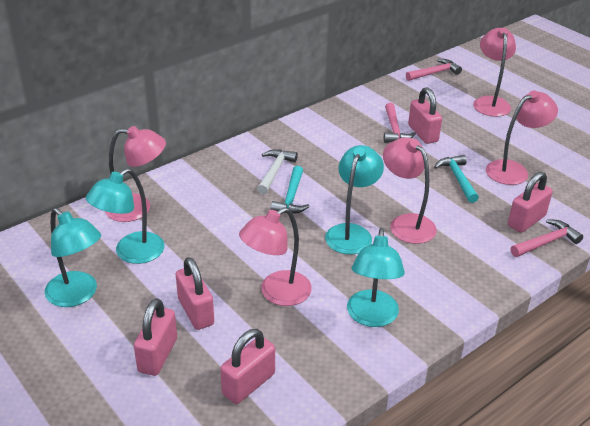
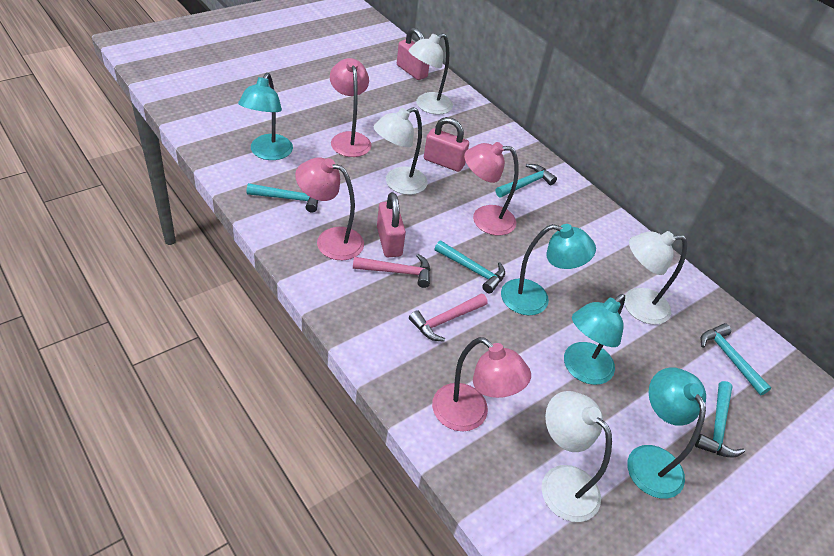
pink hammer: [384,103,416,143] [406,59,462,81] [511,219,583,257] = 3 -> [353,254,430,288] [409,294,488,342] = 2
pink lamp: [105,126,166,222] [239,207,312,306] [383,138,437,244] [473,28,516,117] [486,90,558,185] = 5 -> [295,157,364,260] [330,58,371,157] [432,337,531,431] [464,142,519,236] = 4
pink padlock: [134,298,177,376] [176,257,214,330] [220,329,275,404] [408,87,442,144] [508,172,553,233] = 5 -> [377,192,406,257] [397,28,429,80] [424,117,469,172] = 3
turquoise hammer: [271,166,309,214] [434,155,479,203] = 2 -> [247,183,318,213] [435,241,505,293] [496,164,557,197] [695,381,745,458] [701,323,771,395] = 5
white hammer: [257,149,298,194] = 1 -> none = 0
white lamp: none = 0 -> [373,107,428,195] [409,33,453,115] [541,391,612,522] [624,231,687,325] = 4

